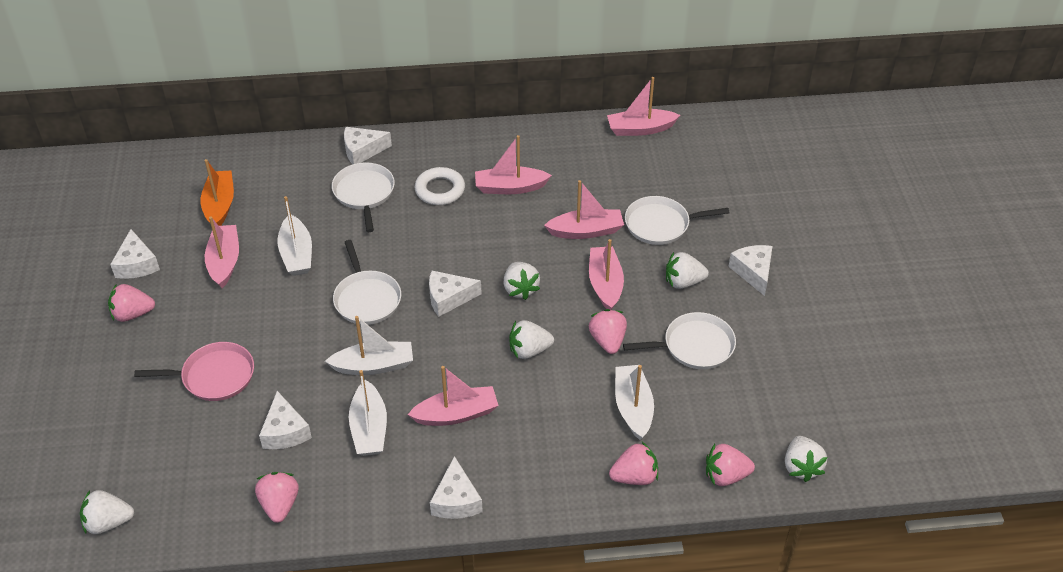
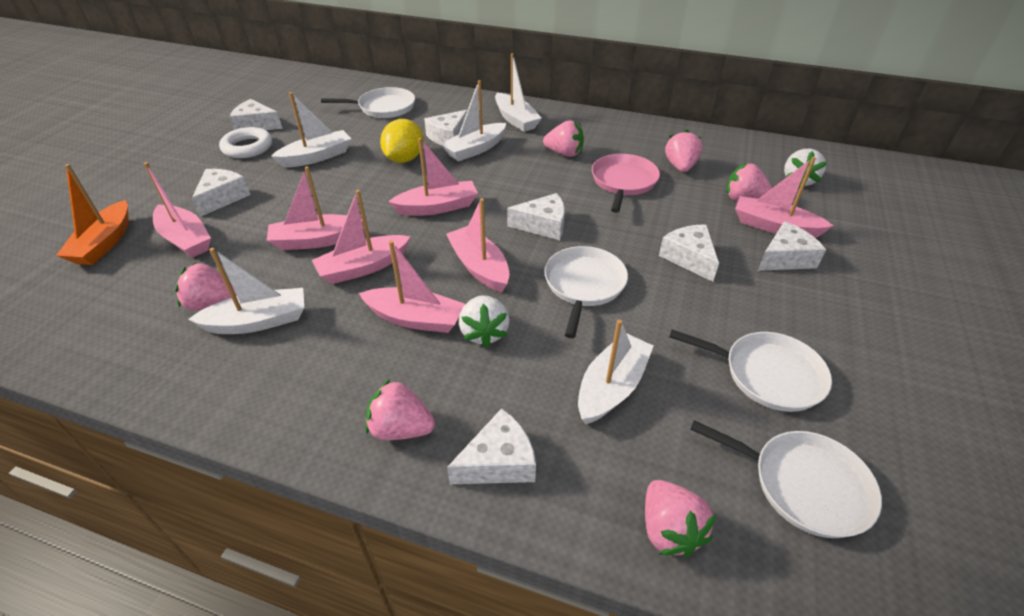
pink boat: [205,216,239,288] [408,366,499,426] [475,135,552,194] [544,180,624,239] [589,239,624,310] [607,77,680,136] = 6 -> [144,162,211,258] [267,166,363,250] [312,190,411,284] [359,241,465,333] [388,138,478,216] [446,198,510,292] [735,157,834,238] = 7
pink strawberry: [108,284,155,322] [255,472,299,523] [589,309,627,354] [609,442,658,485] [706,444,755,486] = 5 -> [175,263,237,311] [365,379,435,440] [543,120,584,157] [645,480,716,558] [665,130,703,172] [726,163,772,201] = 6
white boat: [278,196,312,276] [325,316,413,375] [349,370,387,456] [615,365,654,440] = 4 -> [188,248,304,334] [271,92,351,167] [441,80,506,161] [495,53,542,132] [578,319,654,424] = 5
white cheese: [110,229,160,279] [259,391,312,449] [344,127,392,164] [429,271,482,317] [430,456,483,519] [728,245,772,296] = 6 -> [191,169,251,217] [229,99,283,130] [424,110,468,145] [447,408,536,484] [507,193,565,240] [659,224,719,282] [758,221,826,271] = 7
white strawberry: [80,490,134,534] [504,262,540,300] [509,320,554,359] [666,252,709,289] [785,436,827,482] = 5 -> [459,295,510,348] [784,149,827,187] = 2
yellow lemon: none = 0 -> [380,119,423,163] = 1

